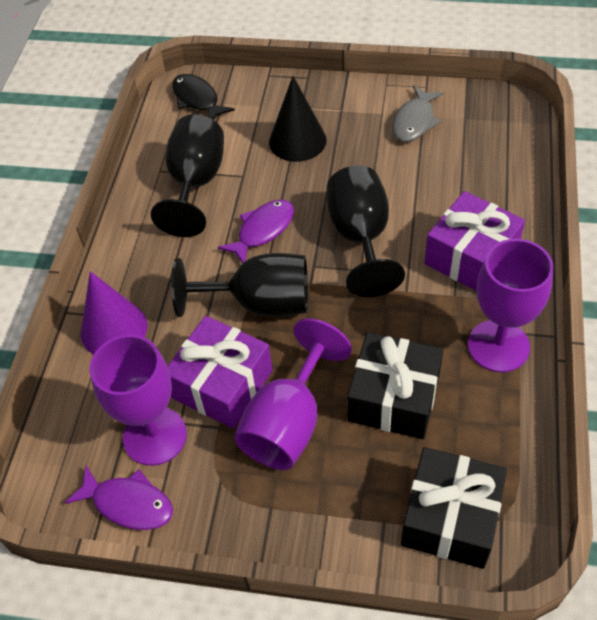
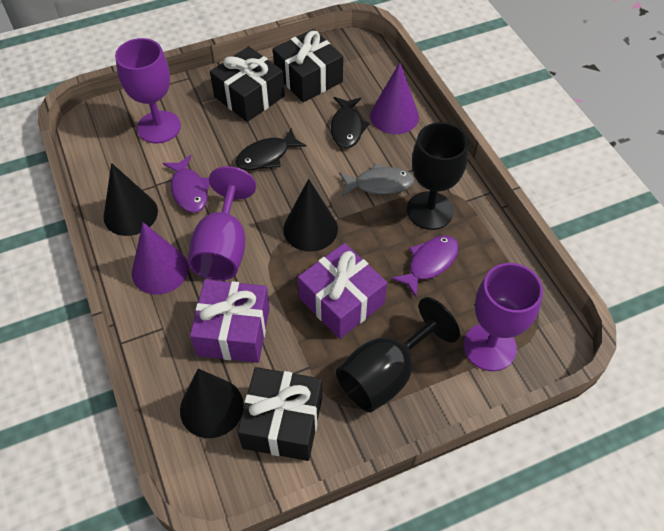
black cone: [269,76,327,162] = 1 -> [104,163,158,236] [180,368,244,438] [283,179,338,252] = 3
black fish: [172,74,235,120] = 1 -> [236,128,307,170] [331,97,370,148] = 2
black gift: [347,332,443,439] [401,447,507,569] = 2 -> [210,46,285,122] [237,367,322,461] [273,29,343,102] = 3
black goblet: [151,115,224,237] [171,253,308,317] [327,166,405,297] = 3 -> [336,297,460,413] [407,122,469,230] = 2
purple cone: [81,271,148,355] = 1 -> [132,222,189,295] [370,62,419,134] = 2

